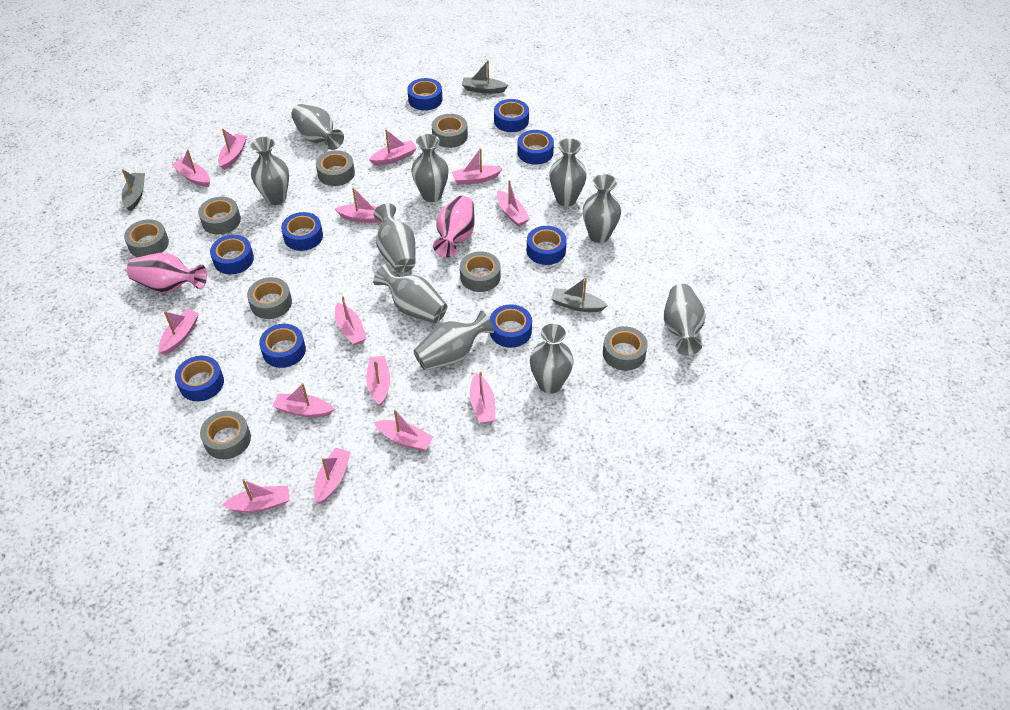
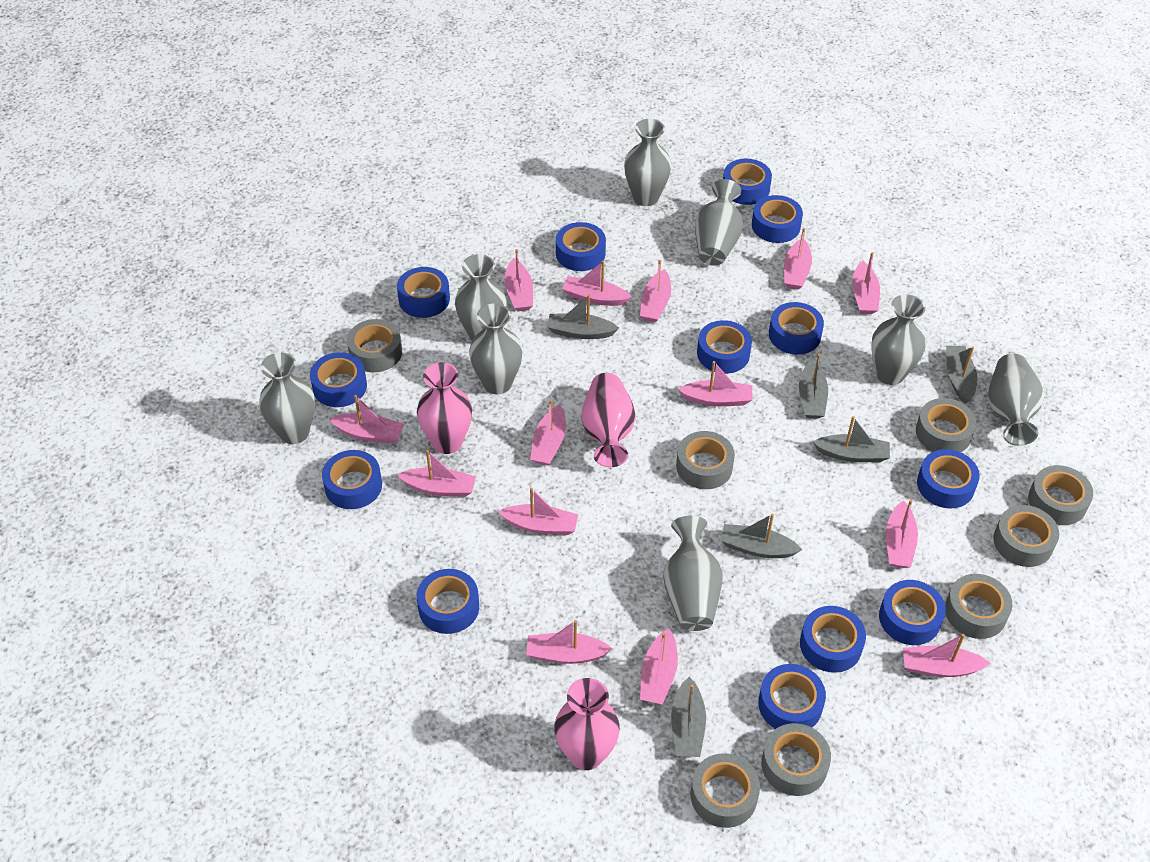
blue tape: [175,356,224,401] [210,235,254,274] [259,324,306,368] [281,212,323,251] [407,78,443,111] [490,304,532,348] [494,99,529,132] [517,130,554,165] [527,226,567,265] = 9 -> [310,352,367,407] [322,450,382,509] [397,267,450,318] [417,569,479,634] [556,222,606,271] [697,320,752,374] [723,159,772,205] [752,195,803,243] [758,664,826,729] [769,302,824,355] [800,606,866,673] [879,580,946,645] [917,449,980,509] = 13
grey boat: [122,169,145,211] [462,60,508,94] [551,277,608,312] = 3 -> [547,295,619,339] [671,677,706,757] [720,513,803,558] [799,354,828,419] [813,416,890,463] [946,346,978,404] = 6
grey vase: [251,137,289,205] [291,104,344,150] [373,203,415,273] [373,264,447,323] [411,134,449,202] [414,310,494,370] [530,322,574,394] [549,138,587,207] [583,174,621,243] [664,284,706,355] = 10 -> [259,353,315,444] [455,254,507,340] [469,303,523,394] [624,119,672,206] [663,516,723,631] [695,179,743,266] [871,294,926,385] [988,353,1044,446] = 8
pink vase: [127,253,207,293] [433,196,474,257] = 2 -> [417,362,472,454] [554,678,620,770] [581,373,636,467] = 3

